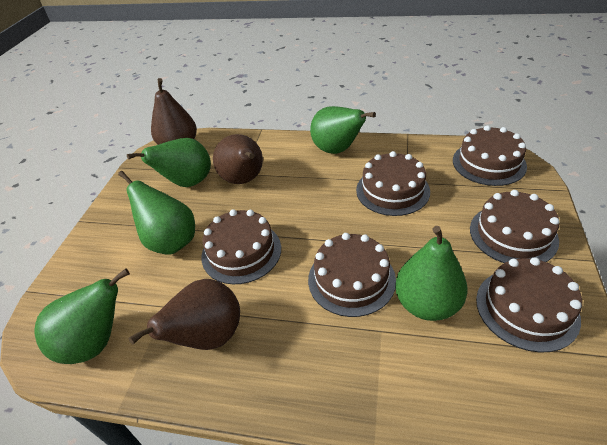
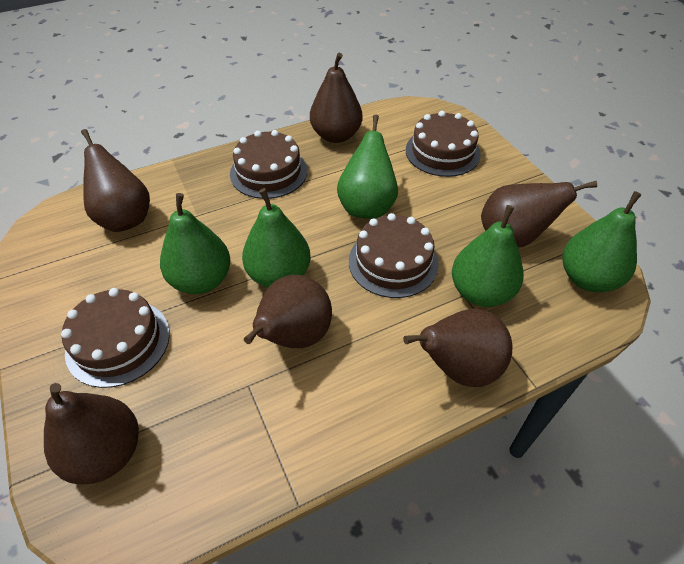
brown cake: [201,209,281,284] [308,233,396,317] [356,151,430,216] [453,125,527,186] [470,190,560,263] [476,257,582,353] = 6 -> [61,288,170,388] [230,130,307,199] [349,213,439,298] [406,111,481,177] = 4
brown pear: [128,279,240,350] [151,78,197,145] [213,134,263,184] = 3 -> [44,383,139,484] [81,129,150,232] [244,275,332,348] [310,53,362,143] [403,309,512,387] [481,181,597,247] = 6

